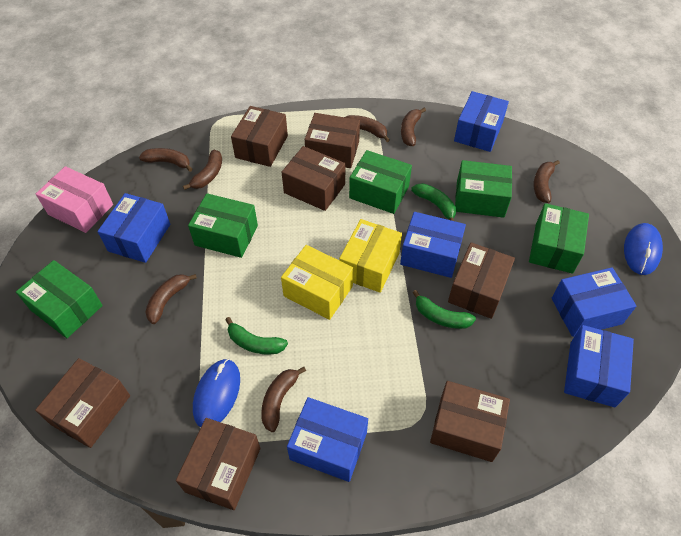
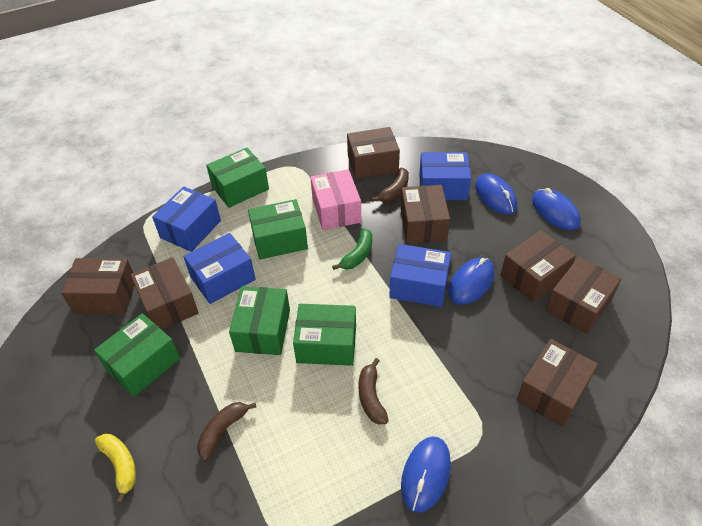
blue box: [98,193,170,263] [287,397,368,482] [400,212,466,278] [454,91,509,152] [552,267,636,337] [564,325,634,408] = 6 -> [152,186,221,252] [183,233,256,304] [389,244,451,307] [419,152,471,200] = 4
blue mouse: [193,359,240,427] [624,223,663,275] = 2 -> [401,436,451,513] [448,258,494,304] [475,173,517,214] [532,188,581,230] = 4
brown banana: [139,148,192,172] [145,274,197,324] [183,150,222,190] [261,367,306,432] [345,115,390,142] [401,108,426,146] [533,160,560,203] = 7 -> [197,402,256,462] [359,358,389,424] [371,168,409,202] = 3
green banana: [225,317,288,354] [411,183,456,221] [412,290,476,329] = 3 -> [332,228,372,270] = 1
yellow banana: none = 0 -> [95,434,136,504] = 1
yellow box: [281,245,353,320] [339,219,402,293] = 2 -> none = 0

